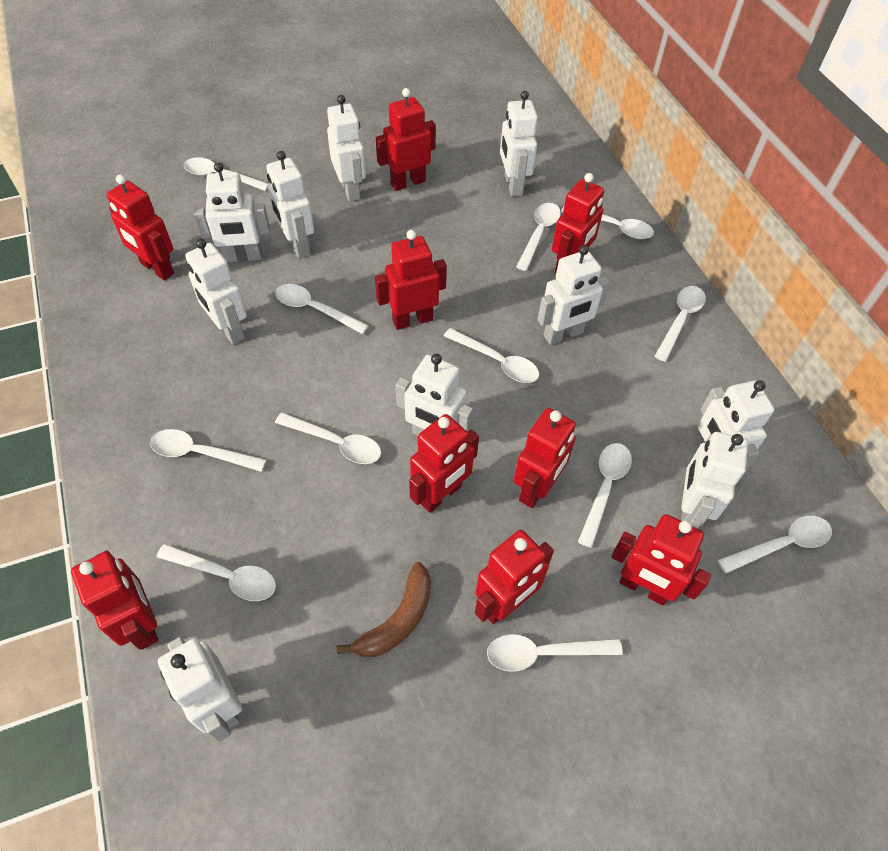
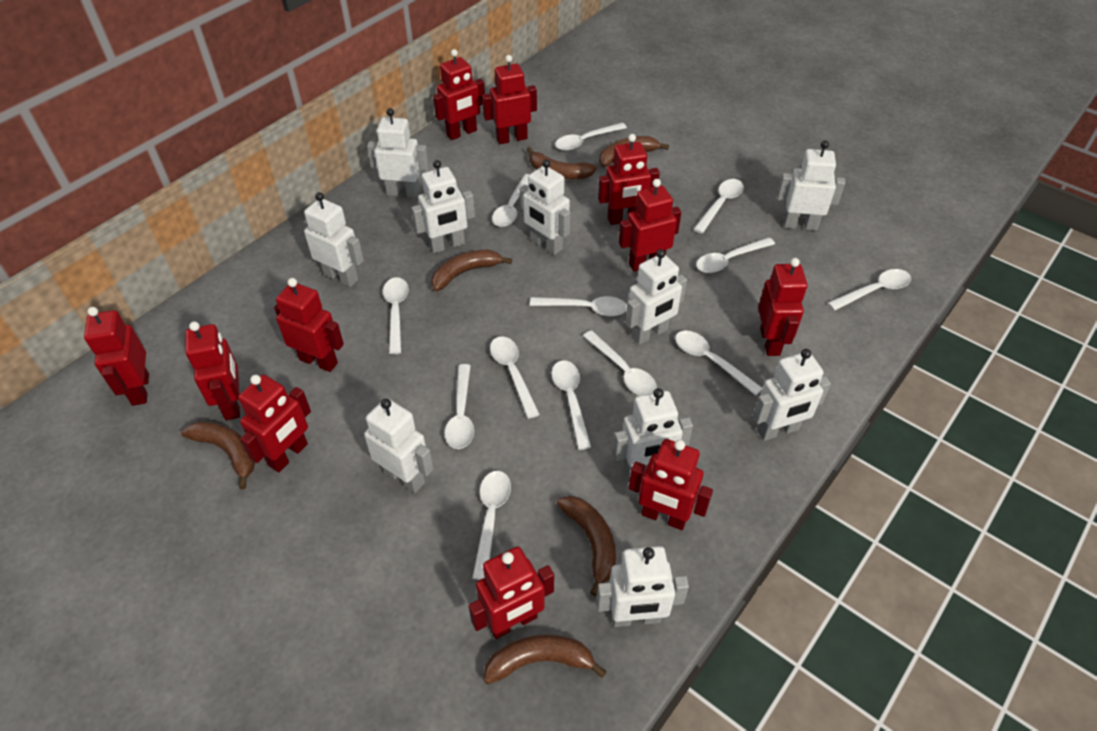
brown banana: [337,562,431,657] = 1 -> [181,421,255,490] [431,249,512,291] [484,634,607,684] [526,147,597,179] [557,496,616,596] [599,136,669,167] = 6
red robot: [71,550,158,650] [106,175,174,281] [375,230,447,330] [376,88,436,191] [409,414,479,513] [475,530,554,624] [513,408,576,508] [552,173,604,273] [611,514,711,605] = 9 -> [84,307,149,406] [185,321,240,420] [238,375,311,472] [274,278,344,372] [433,49,485,140] [469,547,554,639] [482,55,537,144] [598,134,660,225] [619,179,681,272] [629,439,713,530] [758,258,808,356] = 11
white spoon: [150,429,267,472] [156,544,276,601] [184,157,268,191] [275,284,369,334] [275,413,381,464] [444,328,539,383] [487,634,623,672] [516,203,561,271] [561,206,654,239] [578,443,632,548] [655,286,706,362] [718,516,832,573] = 12 -> [383,277,409,354] [444,364,474,449] [472,471,511,580] [490,336,540,419] [492,174,530,227] [530,296,627,316] [551,361,591,450] [555,123,627,151] [583,330,657,396] [675,330,763,396] [693,179,744,234] [696,237,775,273] [827,269,911,311] = 13

